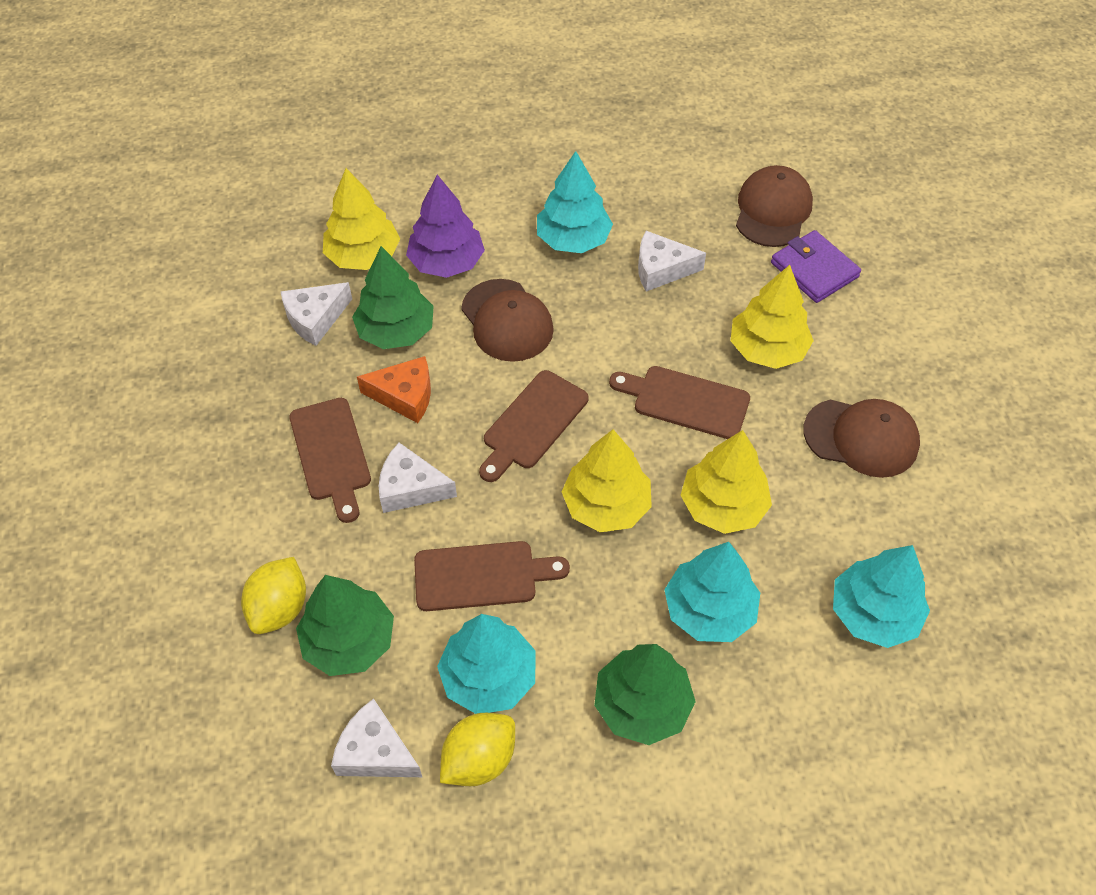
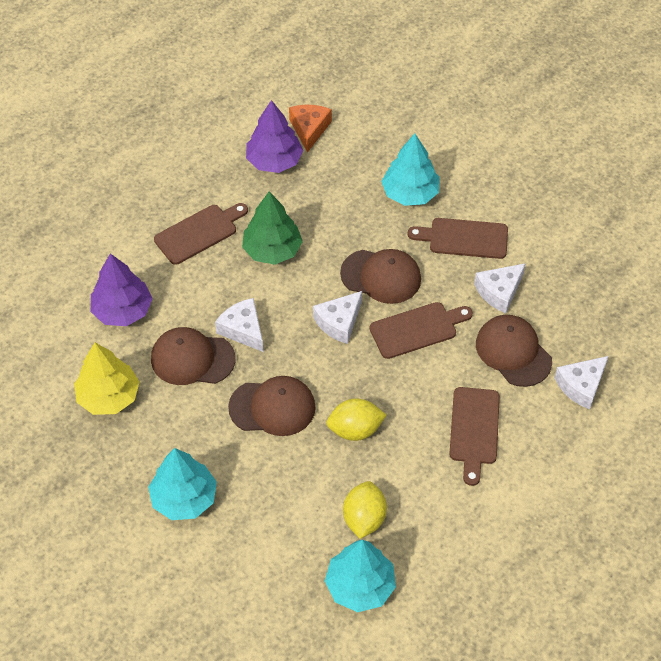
brown cap: [461,279,554,362] [736,165,813,247] [803,399,920,478] = 3 -> [151,327,236,385] [228,376,316,436] [340,249,421,304] [476,315,552,387] = 4
green tree: [296,575,394,676] [352,246,434,349] [594,644,696,745] = 3 -> [242,191,303,265] = 1
purple tree: [406,175,485,278] = 1 -> [91,253,153,326] [246,100,303,173] = 2
purple wallet: [771,230,861,303] = 1 -> none = 0
turquoise tree: [437,614,536,714] [537,151,613,253] [664,542,760,642] [833,545,930,648] = 4 -> [148,448,217,520] [325,540,396,612] [381,133,440,206] = 3
yellow tree: [323,168,400,270] [562,429,652,532] [680,430,772,534] [731,265,814,369] = 4 -> [74,343,140,415] = 1

